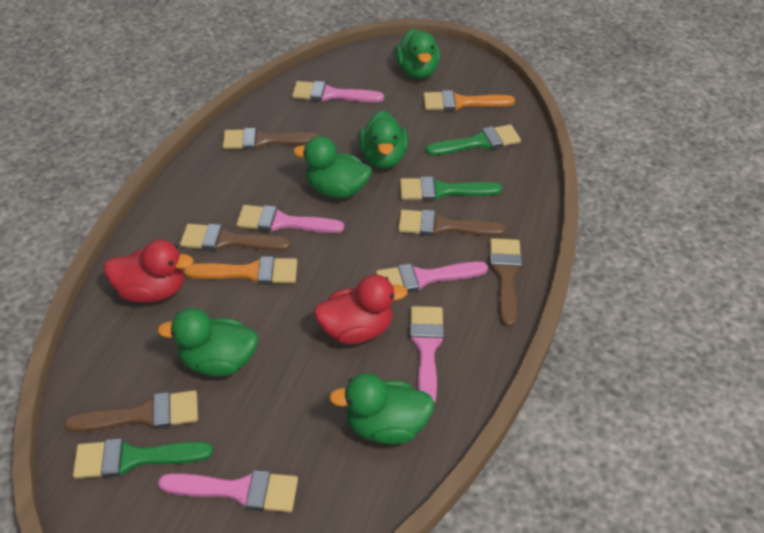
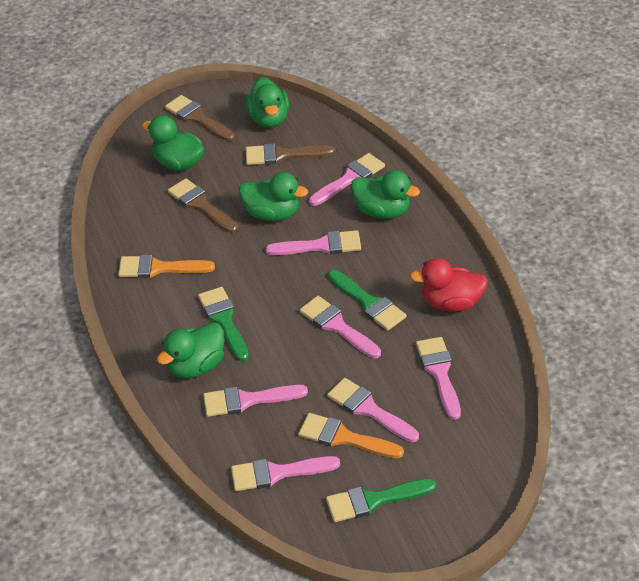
brown brush: [64,390,198,432] [180,224,291,251] [223,128,320,150] [398,210,506,236] [490,238,522,327] = 5 -> [165,95,235,141] [168,178,238,233] [246,143,335,165] = 3
pink brush: [158,470,298,512] [236,205,344,233] [292,81,384,102] [376,262,488,293] [410,306,444,403] = 5 -> [203,385,308,417] [231,456,340,491] [266,230,361,255] [299,296,381,358] [309,153,385,206] [327,378,419,442] [416,337,461,420] = 7
red duck: [104,240,194,303] [314,274,408,344] = 2 -> [410,258,488,312] = 1

